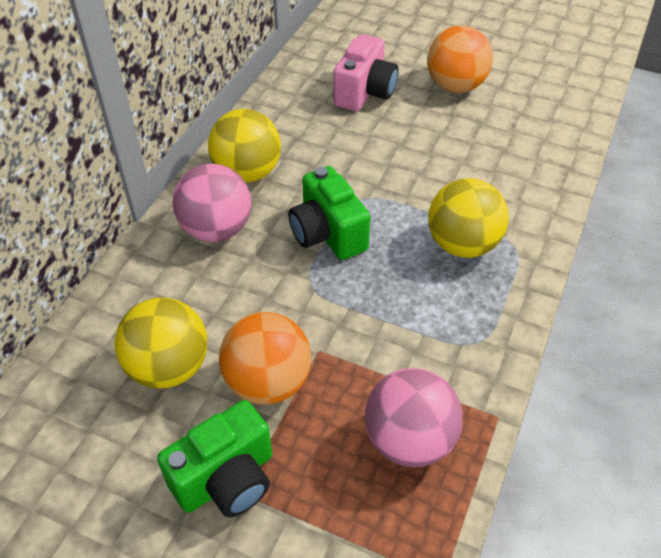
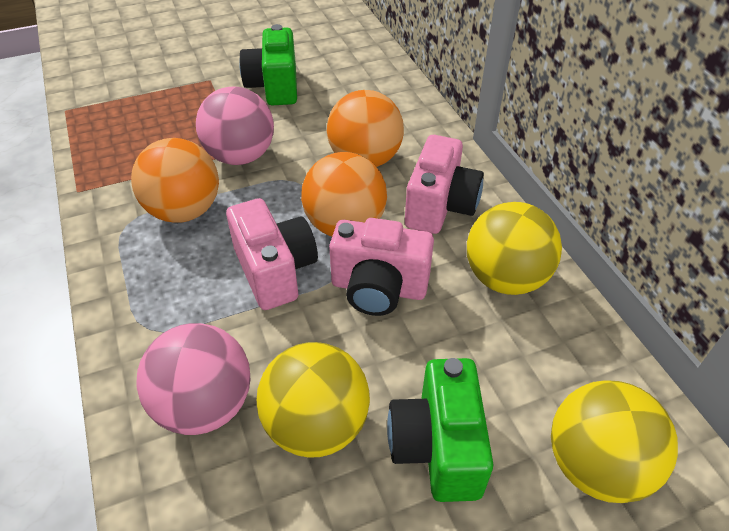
orange ball: [219,312,311,405] [427,26,493,93] = 2 -> [131,138,219,223] [301,152,387,236] [327,90,404,167] = 3
pink camera: [333,34,399,111] = 1 -> [226,198,318,310] [329,218,434,316] [405,135,484,234] = 3

